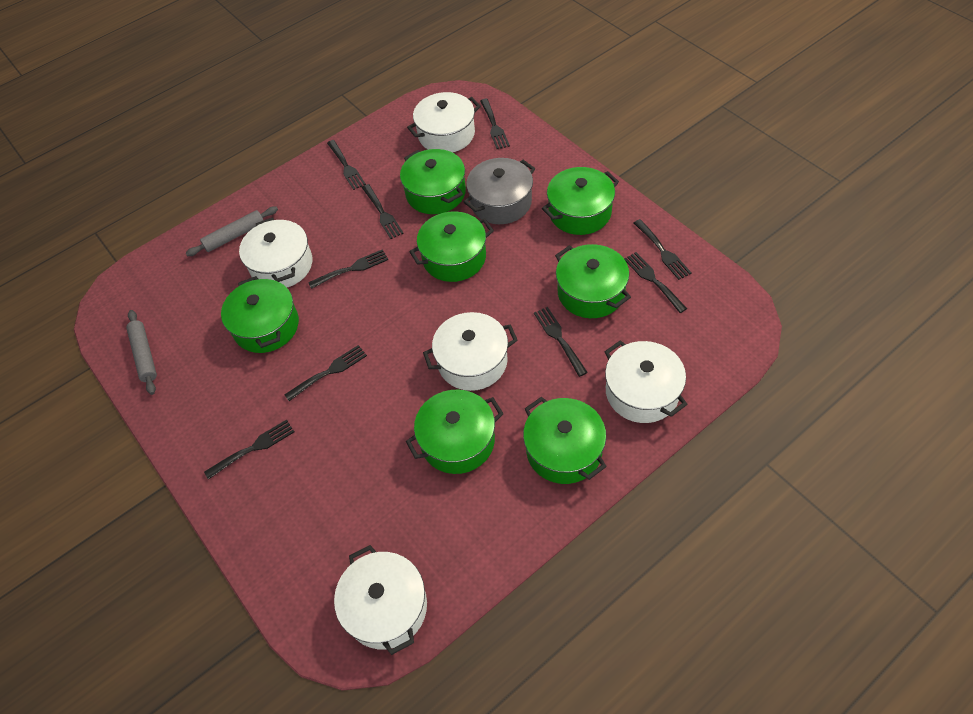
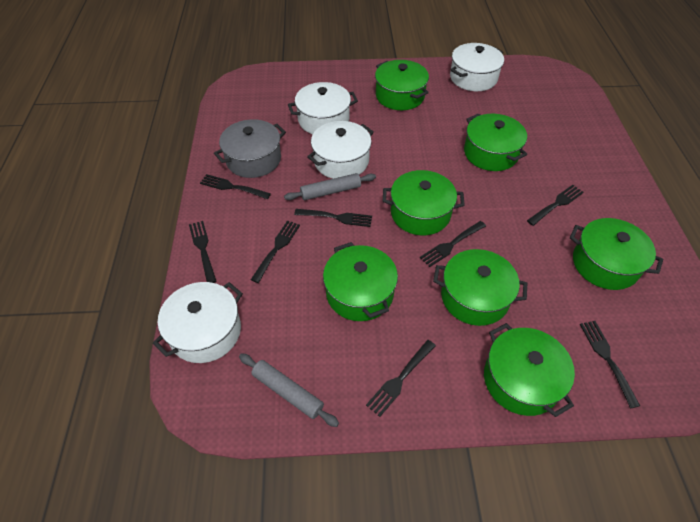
black fork: [204,420,294,480] [284,345,367,401] [308,249,388,289] [327,140,366,190] [362,184,404,239] [480,99,510,149] [534,307,588,377] [624,252,687,313] [634,219,692,280] = 9 -> [189,221,217,283] [200,174,271,199] [251,220,300,283] [294,209,372,227] [366,340,436,417] [420,221,486,267] [527,185,584,226] [580,321,640,408] = 8
white pot: [239,217,312,287] [334,545,427,655] [407,92,481,153] [423,312,518,391] [604,340,688,423] = 5 -> [153,282,243,363] [288,82,358,134] [307,121,374,179] [450,43,504,91] = 4

